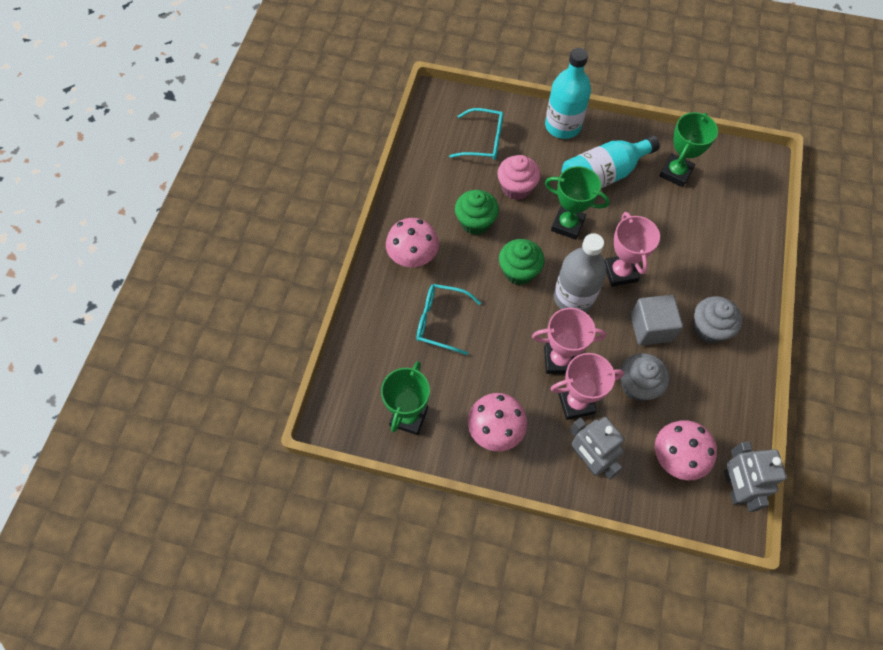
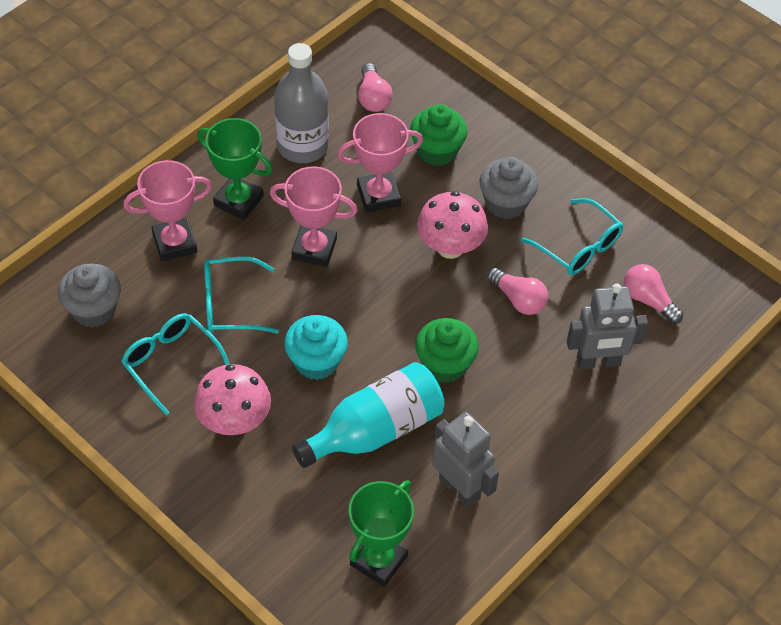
green trophy: [381,361,430,435] [545,166,610,240] [659,112,718,187] = 3 -> [197,118,273,220] [348,480,414,587] = 2
grey cube: [630,295,683,345] = 1 -> none = 0
pink cupcake: [497,155,540,200] = 1 -> none = 0
pink light bulb: none = 0 -> [358,63,393,112] [487,268,548,315] [624,264,683,324] = 3
pink mushroom: [386,218,439,267] [468,393,527,451] [655,420,717,480] = 3 -> [194,364,271,435] [417,191,488,259] = 2
turquoise bottle: [545,48,591,139] [561,135,660,188] = 2 -> [292,362,445,468] = 1
turquoise cupcake: none = 0 -> [284,315,348,380] = 1
turquoise glasses: [417,284,481,355] [449,108,503,160] = 2 -> [121,313,230,415] [204,256,279,334] [521,198,623,275] = 3

